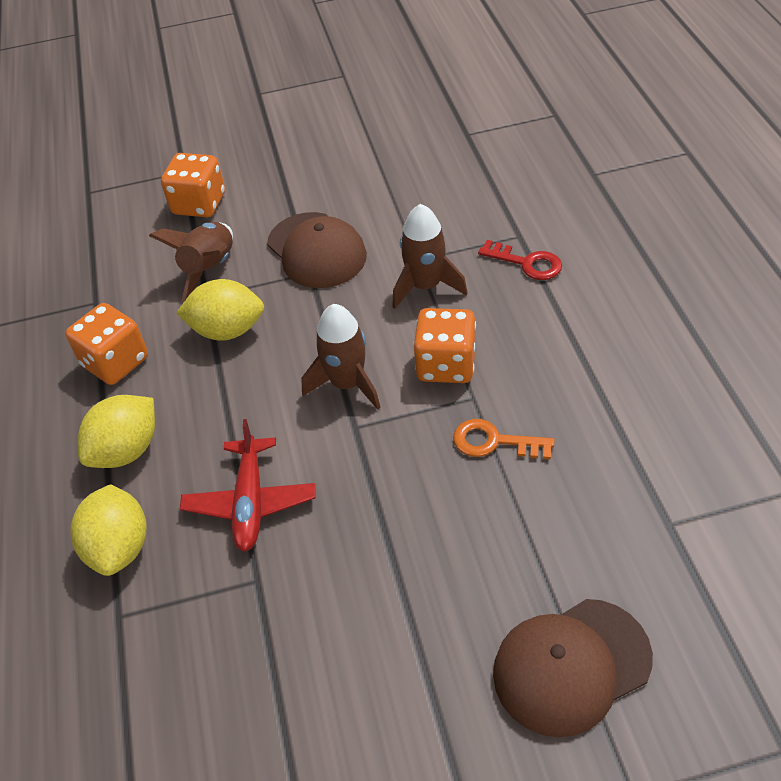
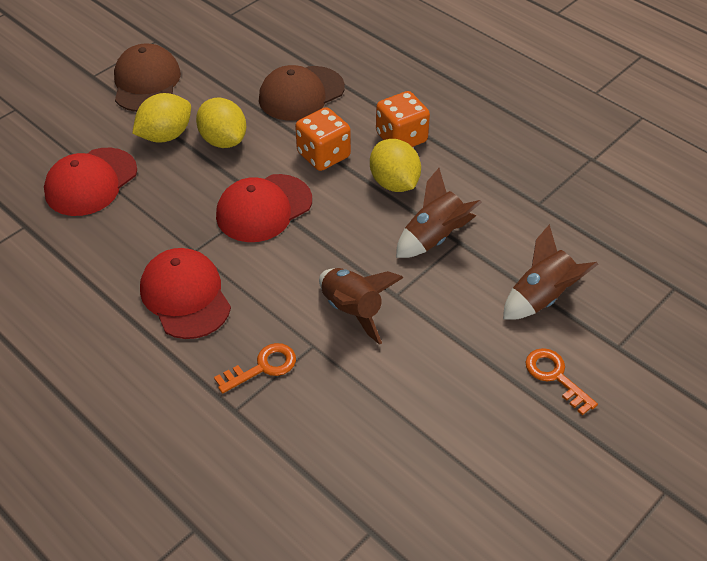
orange dice: [65,303,148,385] [161,153,225,217] [413,308,476,383] = 3 -> [295,107,351,171] [376,91,430,147] = 2
orange key: [453,419,555,460] = 1 -> [214,343,296,394] [525,348,598,415] = 2
red cap: none = 0 -> [44,148,137,216] [140,248,231,339] [216,174,312,242] = 3
red key: [478,240,562,280] = 1 -> none = 0
red plane: [180,419,316,552] = 1 -> none = 0

